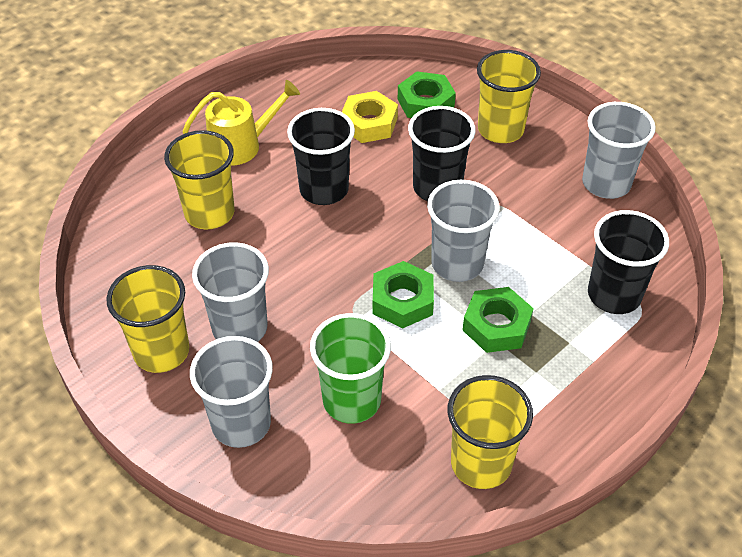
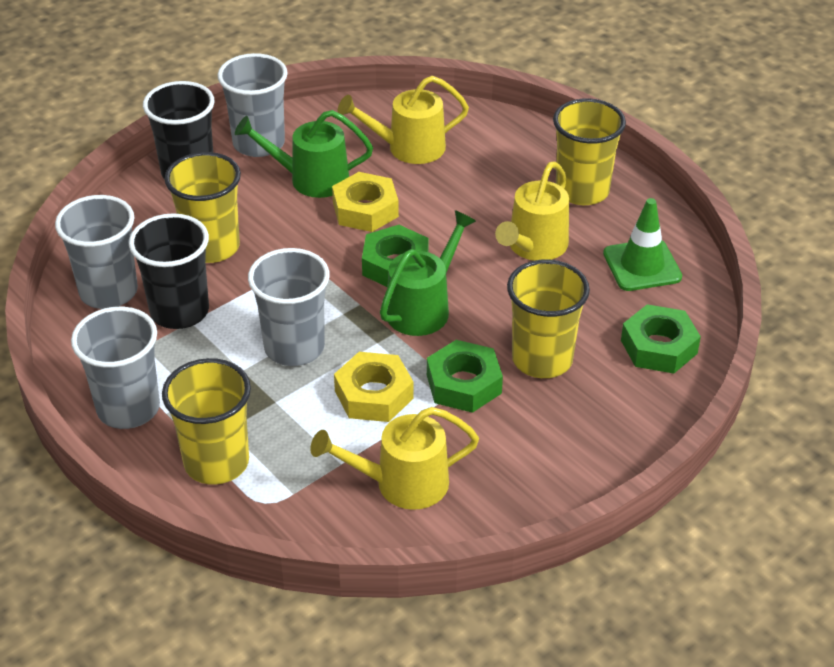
black cup: [287,108,355,205] [408,106,475,201] [588,210,669,314] = 3 -> [129,213,209,329] [143,81,215,180] = 2
green cup: [310,313,391,424] = 1 -> none = 0
green traffic cone: none = 0 -> [603,198,682,291] = 1
green watering can: none = 0 -> [235,110,373,198] [380,210,476,336] = 2
yellow nut: [342,91,398,143] = 1 -> [332,172,399,232] [334,352,413,422] = 2
yellow watering can: [182,80,300,165] = 1 -> [310,407,479,510] [338,76,469,164] [495,162,569,261] = 3

